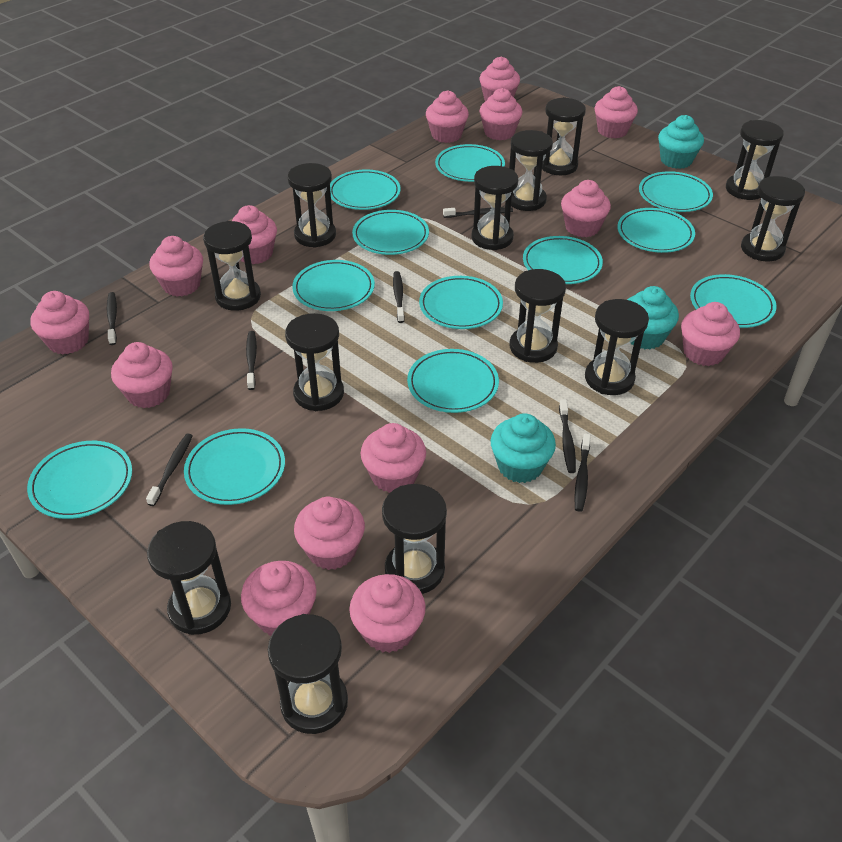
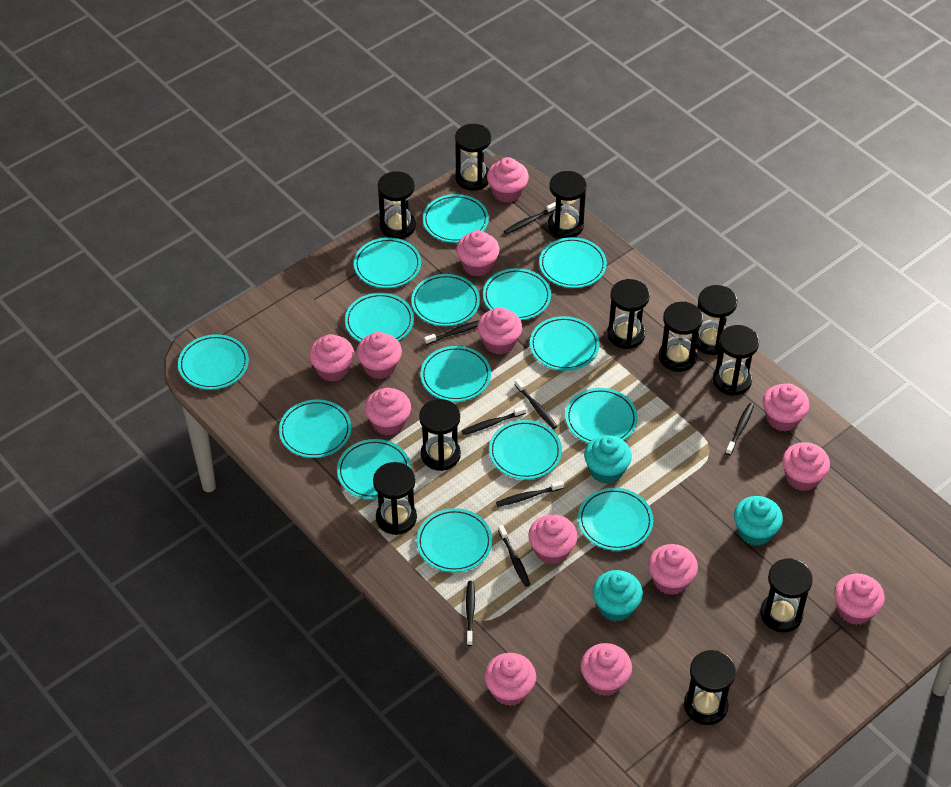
black hourglass: [147,521,231,635] [203,221,261,311] [268,614,348,734] [285,313,344,411] [287,163,336,248] [382,484,447,594] [472,166,518,250] [509,130,553,211] [509,269,566,363] [542,97,586,175] [585,299,649,395] [726,120,784,200] [741,176,805,261] = 13 -> [373,462,417,535] [377,171,416,239] [419,399,461,471] [455,124,491,191] [548,171,587,238] [607,279,650,349] [659,302,703,372] [684,650,736,725] [696,285,737,355] [713,325,759,396] [760,558,813,632] = 11
black toothbrush: [107,292,117,345] [146,434,193,506] [246,331,257,390] [393,271,405,323] [443,207,513,218] [559,399,576,473] [574,434,591,512] = 7 -> [424,320,479,345] [462,406,526,435] [466,581,475,646] [496,481,564,507] [498,525,530,587] [504,202,556,234] [514,379,557,429] [726,403,754,455] = 8
pink cupcake: [31,291,89,355] [111,342,173,408] [149,236,203,297] [232,205,277,264] [241,561,317,636] [294,497,365,570] [349,574,426,653] [360,423,426,493] [426,90,469,143] [479,56,520,102] [479,88,522,140] [561,180,611,237] [595,86,638,138] [681,302,740,366] = 14 -> [309,334,354,382] [356,332,402,379] [365,388,411,436] [456,230,500,276] [478,307,522,355] [484,653,536,706] [487,157,529,203] [528,514,577,565] [580,643,632,696] [648,544,698,595] [763,383,809,432] [782,442,830,491] [834,573,885,625] = 13
turquoise plate: [27,441,132,519] [184,428,285,505] [292,260,375,311] [330,170,401,210] [352,210,429,255] [407,349,499,413] [419,276,503,329] [435,144,505,182] [523,236,603,284] [617,208,695,253] [639,171,713,212] [690,274,777,328] = 12 -> [178,334,249,390] [279,399,351,458] [337,439,411,499] [345,293,414,342] [354,238,421,288] [411,274,480,326] [416,508,492,572] [420,346,491,402] [423,194,489,243] [483,268,551,320] [489,420,562,479] [530,316,600,371] [539,237,607,288] [565,388,638,443] [578,488,653,551] = 15

